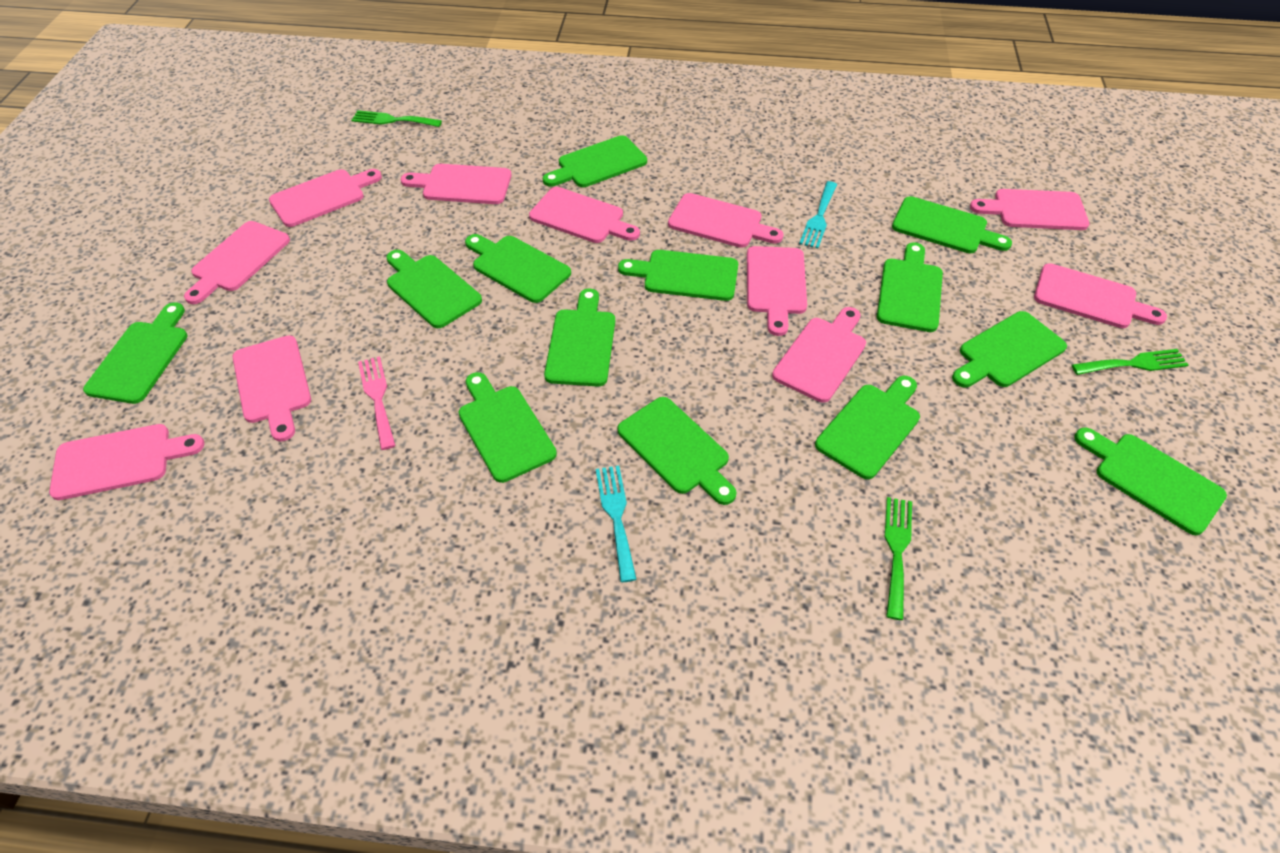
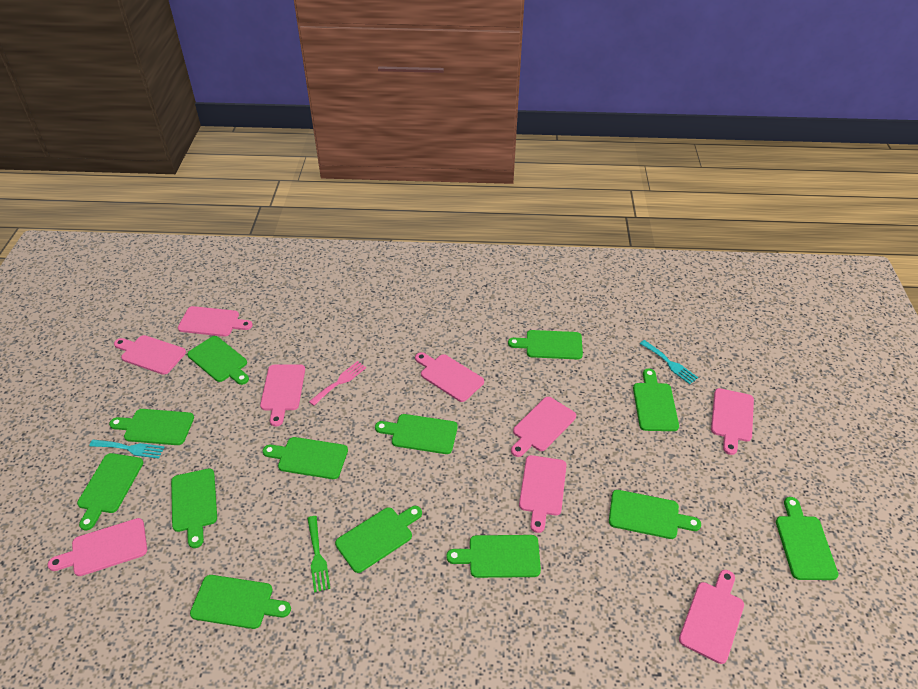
green fork: [352,110,442,127] [885,497,912,620] [1072,349,1188,375] = 3 -> [307,516,330,592] = 1
pink cutting board: [49,424,205,500] [184,221,290,304] [232,336,311,442] [269,169,382,227] [401,164,511,204] [529,187,640,243] [668,193,783,248] [747,246,807,336] [772,307,866,403] [970,189,1089,230] [1034,263,1167,328] = 11 -> [48,518,147,576] [114,335,186,375] [178,306,253,337] [260,364,305,427] [415,352,484,402] [511,397,576,457] [519,455,567,533] [679,570,744,664] [711,388,754,455] = 9

